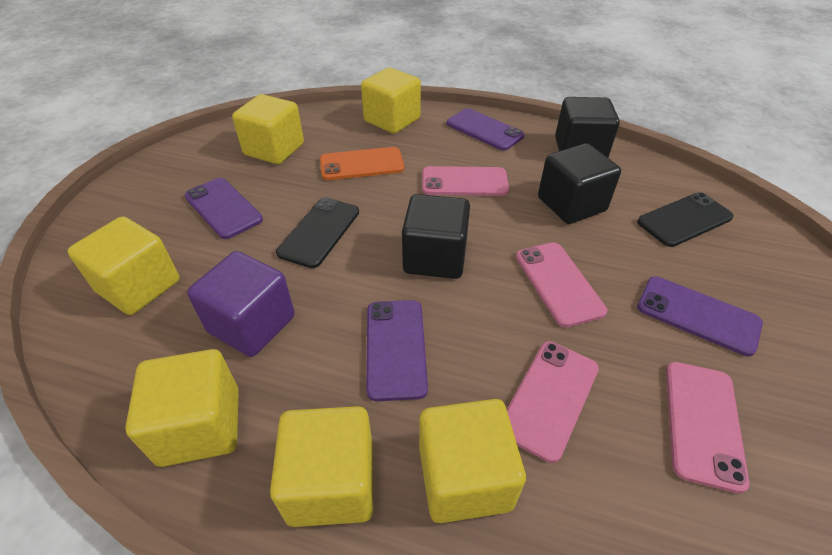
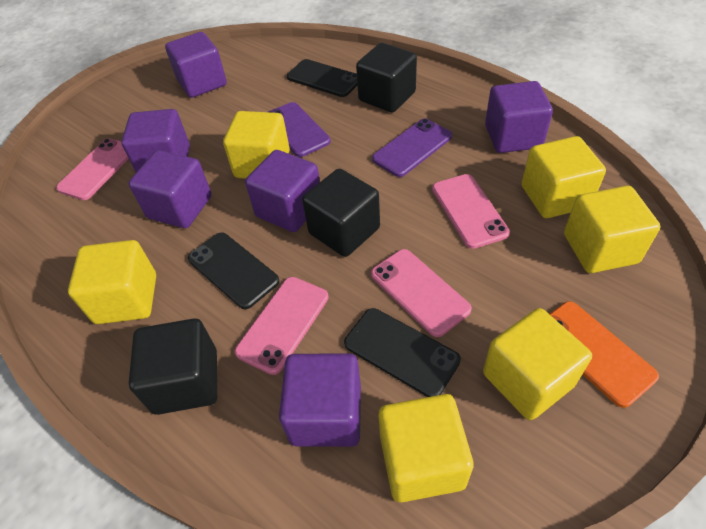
black phone: [276,197,359,268] [637,192,734,247] = 2 -> [188,232,280,309] [287,59,357,97] [344,308,461,397] = 3
purple cube: [187,251,294,357] = 1 -> [121,109,190,172] [129,150,212,228] [165,32,227,98] [245,150,320,232] [279,353,361,447] [485,81,553,153] = 6
purple phone: [185,178,263,239] [366,300,428,401] [447,108,524,151] [637,276,763,356] = 4 -> [268,102,331,157] [372,118,452,177] = 2

